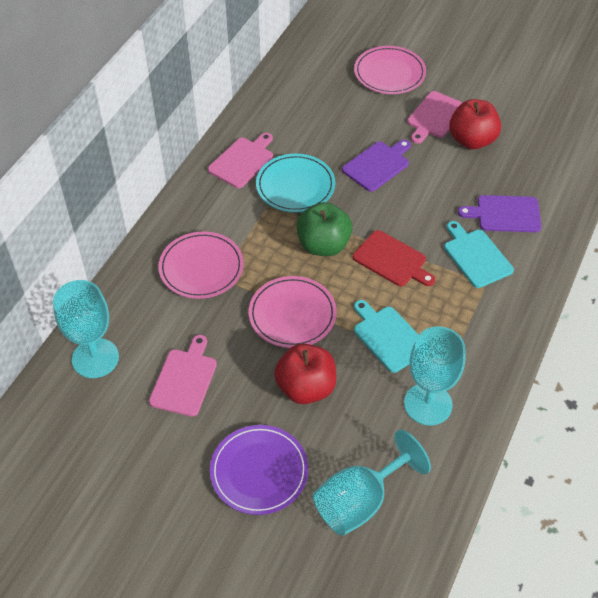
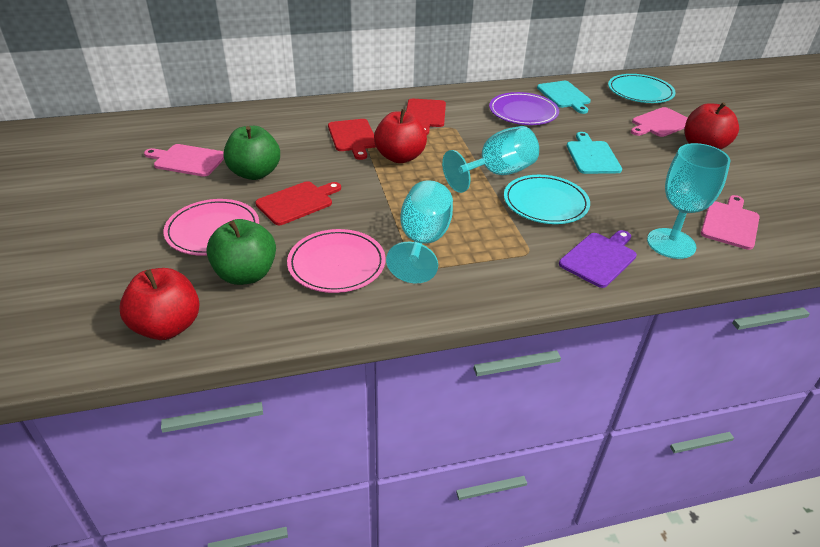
green apple: [297,202,353,256] = 1 -> [206,219,276,285] [224,126,280,180] = 2
pink plate: [158,232,244,299] [249,276,337,348] [354,46,426,94] = 3 -> [163,199,259,256] [287,229,386,293] = 2
purple cutting board: [342,140,411,192] [458,195,541,232] = 2 -> [559,230,637,288] = 1
red apple: [274,343,336,404] [449,99,501,149] = 2 -> [119,268,200,340] [374,109,427,163] [685,102,739,150] = 3
red cutting board: [353,230,435,286] = 1 -> [255,181,341,225] [328,119,376,160] [406,99,446,135] = 3
turquoise plate: [256,154,335,213] = 1 -> [504,175,590,224] [608,74,676,103] = 2

